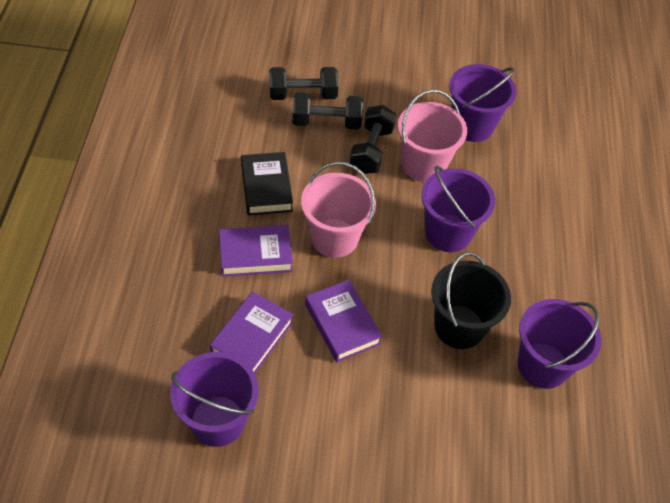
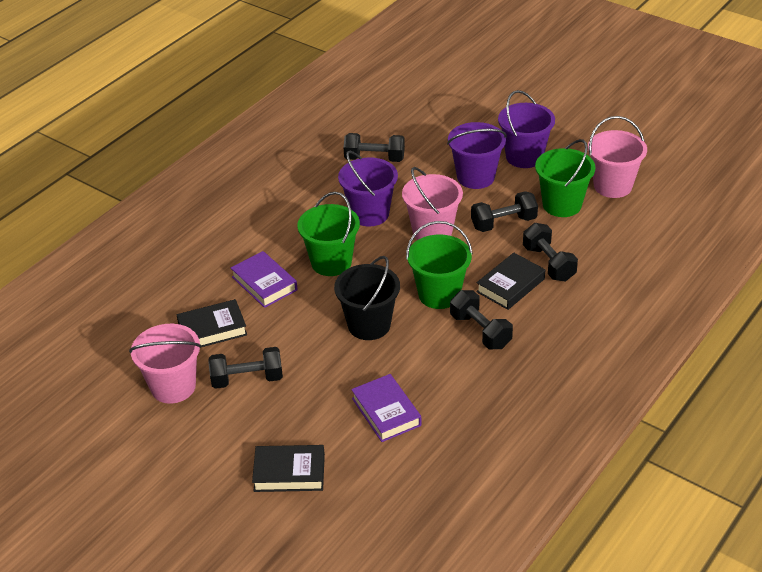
black book: [241,152,293,215] = 1 -> [177,299,247,347] [252,445,325,492] [476,253,545,310] = 3
black dumbbell: [269,67,339,100] [292,92,363,130] [349,105,396,174] = 3 -> [208,347,283,389] [343,133,405,162] [450,290,513,349] [471,191,538,232] [523,223,578,281] = 5
green bucket: none = 0 -> [297,192,360,276] [406,221,473,309] [535,139,595,217] = 3
pink bucket: [301,162,376,258] [398,90,467,182] = 2 -> [129,324,202,404] [402,167,463,240] [588,116,647,198] = 3
purple book: [210,291,294,373] [219,225,293,277] [305,280,382,362] = 3 -> [231,251,297,308] [351,374,421,442] = 2
purple bucket: [170,352,259,447] [421,166,495,252] [449,64,516,142] [518,299,601,389] = 4 -> [338,151,398,227] [447,122,507,189] [498,90,555,168] = 3

